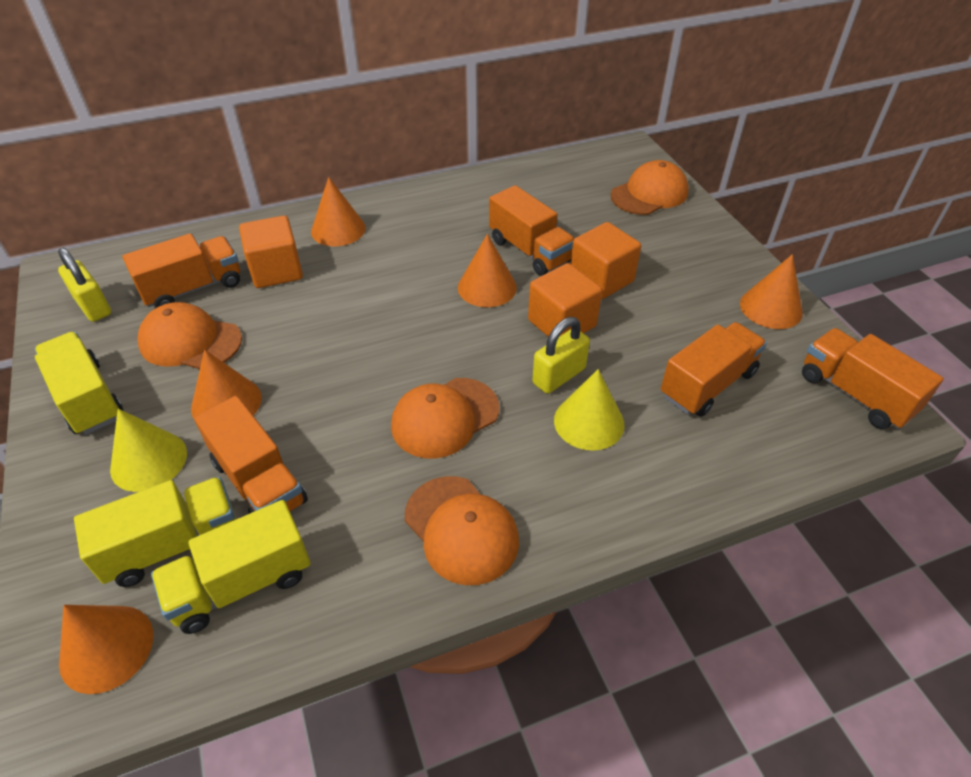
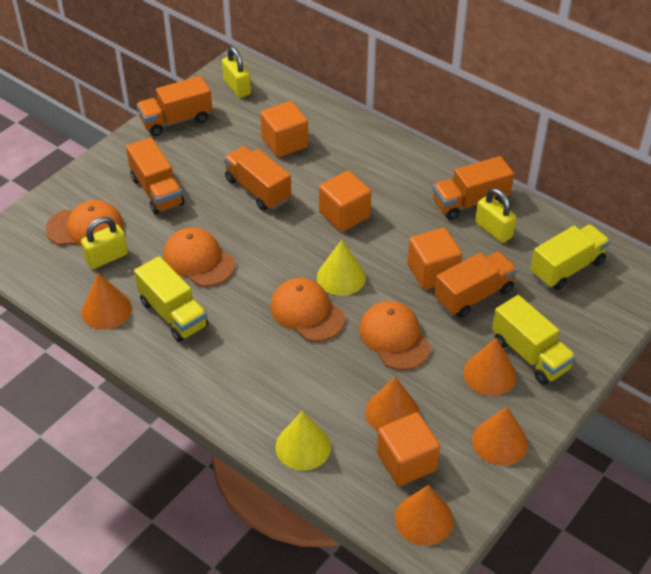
orange cube: [239,215,303,288] [528,263,602,337] [571,222,641,299] = 3 -> [260,101,308,157] [319,171,371,232] [377,412,440,486] [408,228,462,290] = 4
yellow padlock: [58,247,111,322] [532,317,590,394] = 2 -> [81,217,128,269] [222,46,251,98] [475,188,517,243] = 3

